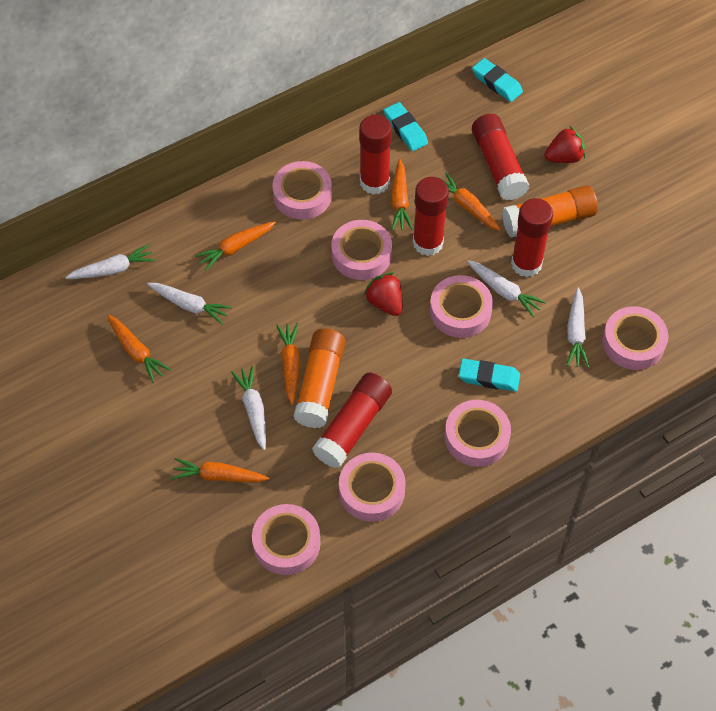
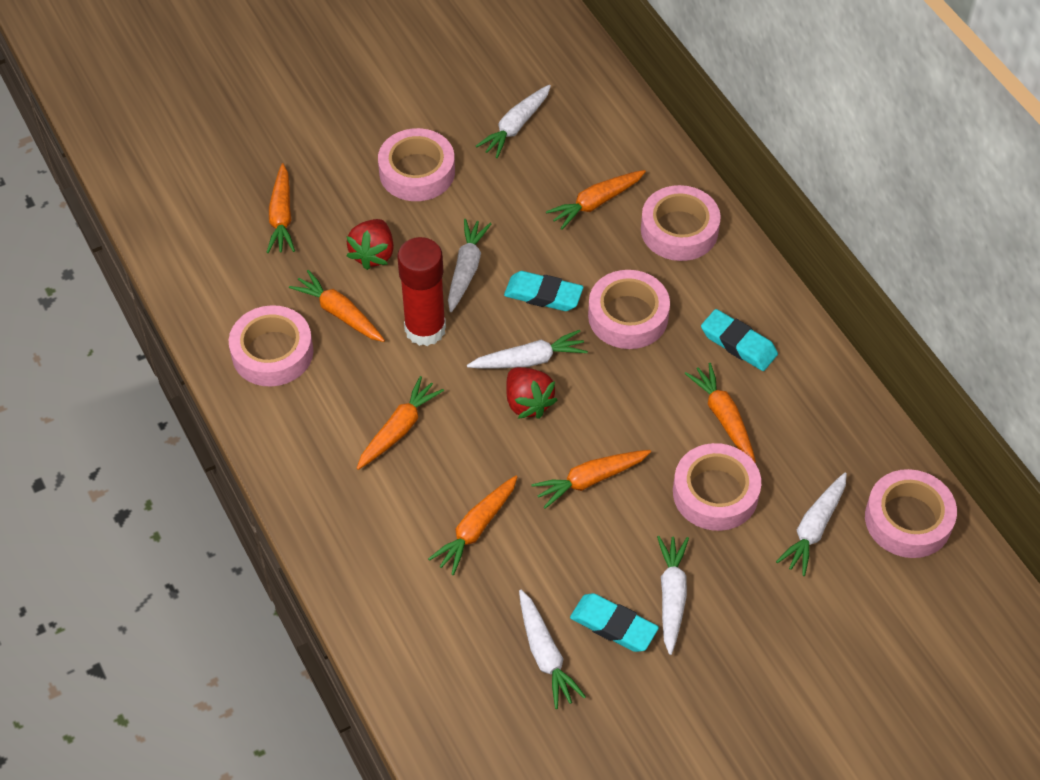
orange carrot: [107,315,171,383] [171,458,269,482] [195,221,276,271] [276,323,301,406] [391,159,413,230] [440,172,501,231] = 6 -> [266,163,295,253] [289,270,385,342] [357,376,444,470] [428,475,517,575] [531,450,651,509] [546,170,646,230] [684,363,756,463] = 7
orange glue stick: [294,329,345,428] [502,185,598,237] = 2 -> none = 0
pink tape: [252,504,320,575] [272,161,332,220] [331,220,392,280] [339,453,406,522] [430,275,493,338] [445,400,511,467] [602,306,668,370] = 7 -> [229,305,313,386] [378,128,455,201] [588,270,670,349] [641,185,721,261] [673,443,761,531] [865,469,957,558] = 6
red glue stick: [312,373,392,468] [359,115,392,194] [413,177,449,256] [472,114,529,200] [511,198,553,277] = 5 -> [397,237,446,346] = 1
white carrot: [66,244,155,279] [147,283,232,325] [231,366,266,450] [467,261,546,317] [566,288,589,367] = 5 -> [448,219,491,312] [467,330,588,369] [476,85,551,158] [519,590,586,709] [657,536,689,655] [776,472,847,576] = 6

